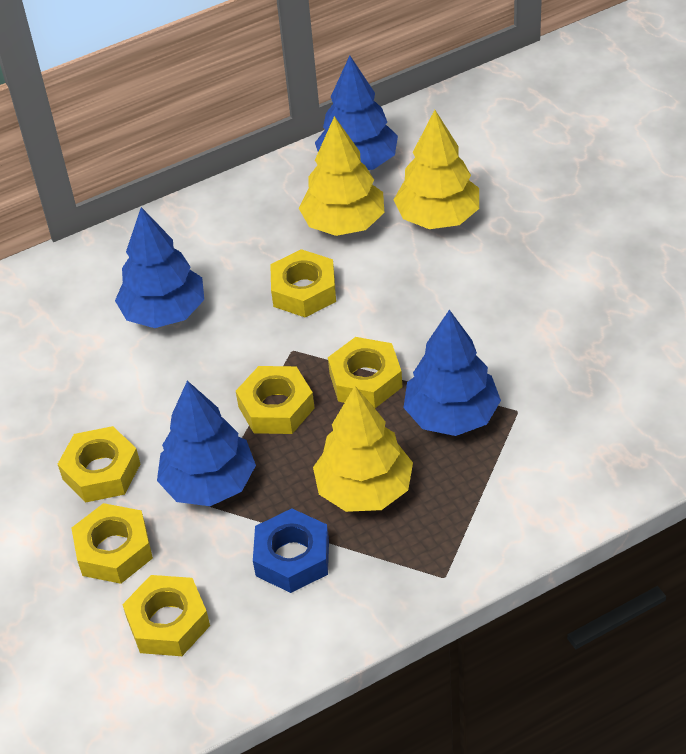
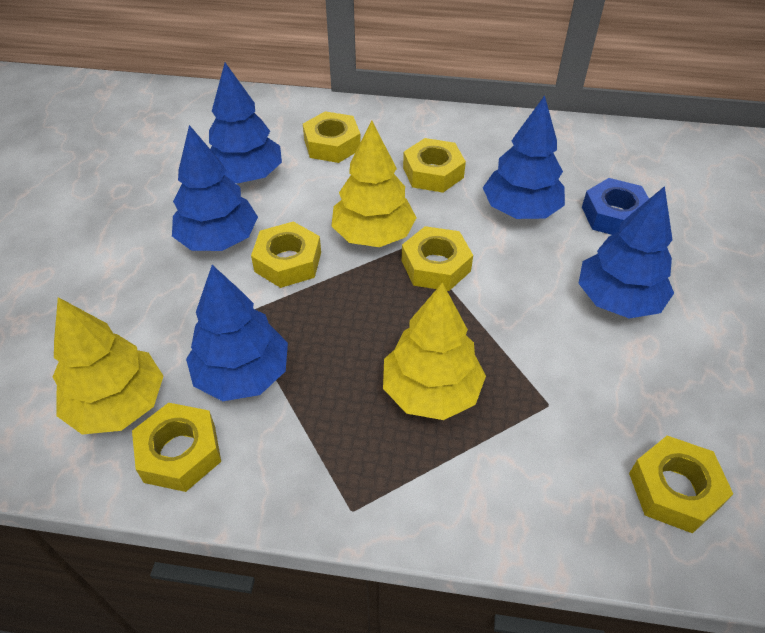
blue tree: [115,207,204,328] [157,381,256,506] [315,55,398,170] [403,310,501,436] = 4 -> [172,125,258,251] [186,265,288,401] [209,63,282,184] [483,96,565,219] [578,186,674,319] = 5

